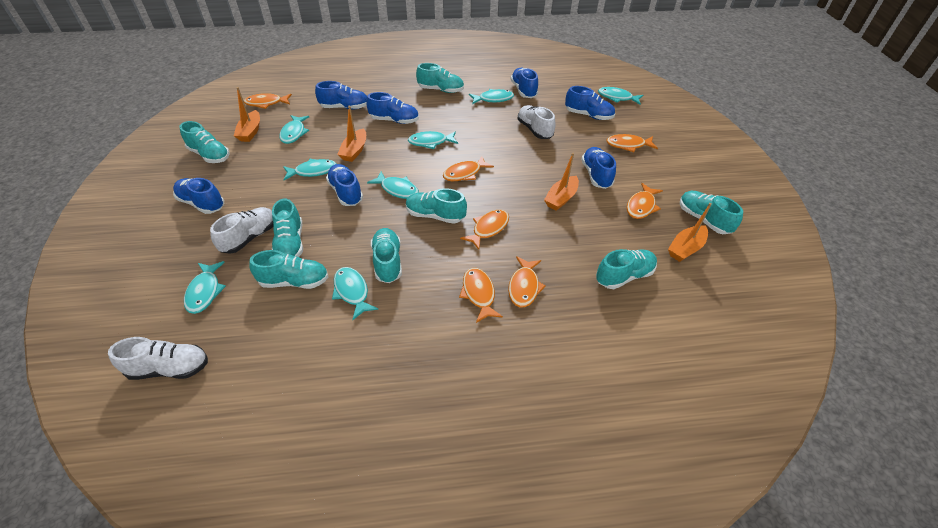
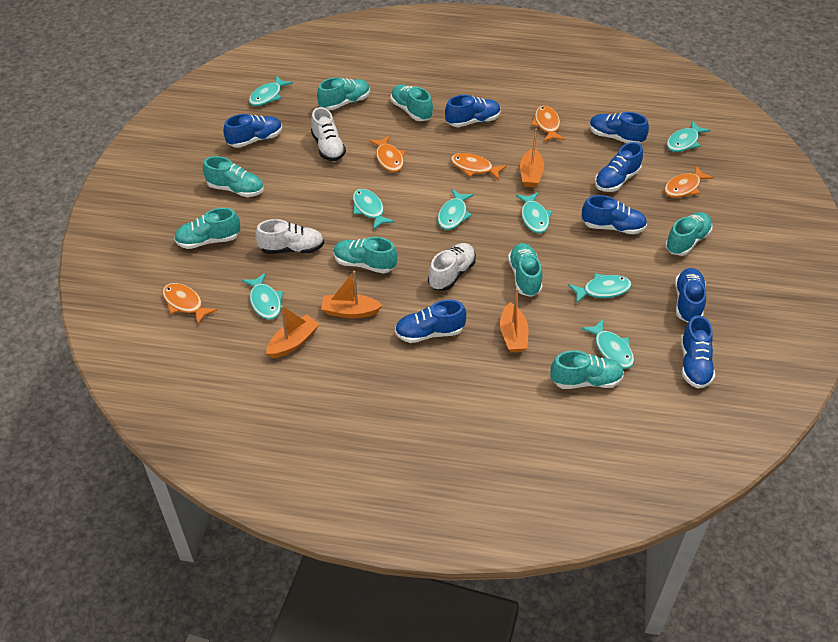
blue shoe: [173,178,224,214] [315,81,367,110] [326,164,363,206] [366,92,419,124] [511,68,538,98] [565,86,615,120] [581,147,616,189] = 7 -> [223,114,282,148] [395,299,466,343] [445,95,501,127] [582,195,647,234] [589,112,649,144] [595,142,643,192] [675,268,706,322] [681,315,715,389] = 8
orange fish: [244,93,292,109] [443,156,494,181] [459,268,503,323] [460,210,509,250] [508,256,546,307] [607,134,658,152] [627,183,663,219] = 7 -> [162,283,217,325] [369,136,405,172] [451,153,507,180] [531,106,565,142] [664,166,714,198] = 5

